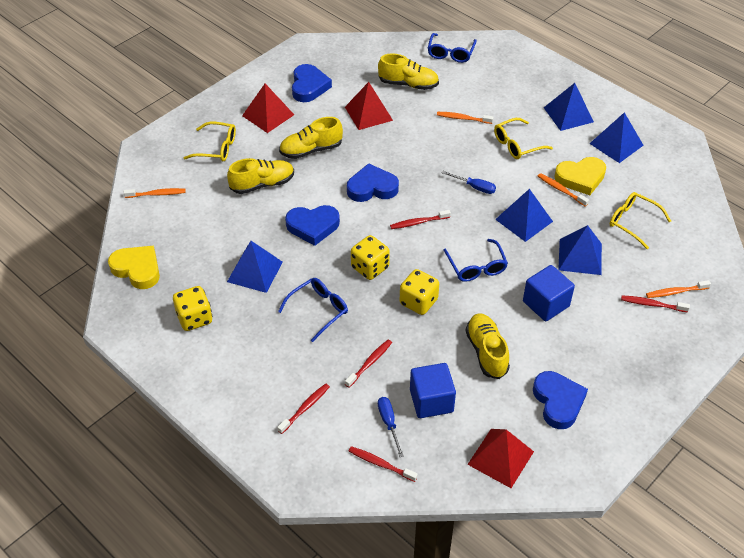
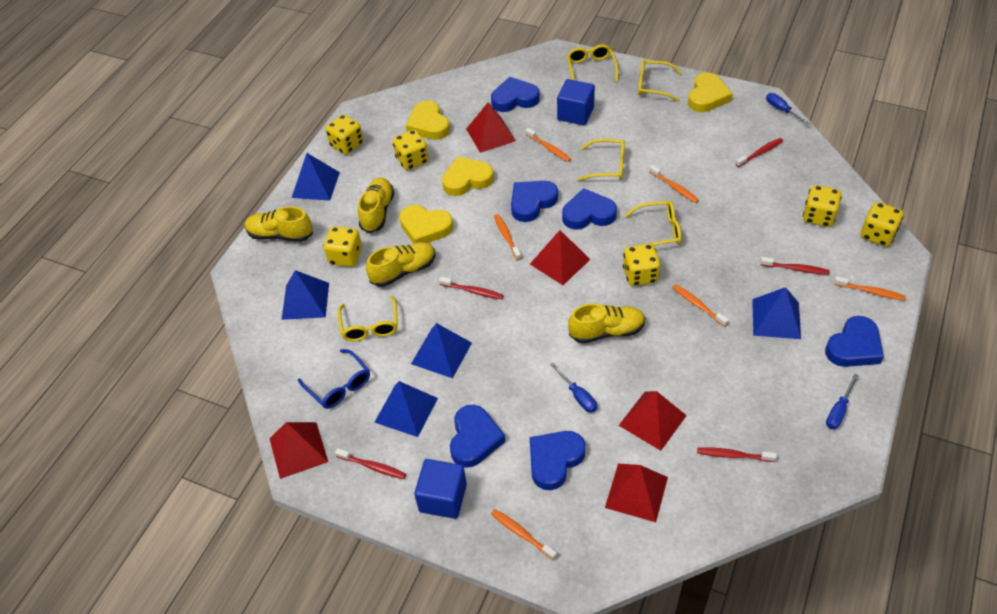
blue glasses: [278,278,348,342] [428,33,477,63] [444,239,508,282] = 3 -> [298,349,370,409] = 1
blue heart: [285,205,340,246] [292,64,332,102] [347,163,399,202] [533,371,588,429] = 4 -> [450,405,505,468] [491,77,540,112] [511,181,558,222] [530,431,585,490] [562,188,617,230] [825,316,884,367] = 6
blue screwdriver: [378,397,404,457] [442,171,496,194] = 2 -> [550,363,597,413] [766,93,810,126] [826,374,859,429] = 3
orange toothbrush: [124,188,186,198] [437,112,493,124] [538,173,589,207] [646,280,711,298] = 4 -> [491,509,557,560] [494,214,521,260] [526,128,571,162] [649,165,699,203] [672,284,729,327] [834,276,906,301] = 6
red pyramid: [242,84,294,133] [345,82,393,130] [467,429,534,488] = 3 -> [269,422,328,479] [466,102,516,153] [530,230,591,285] [605,464,668,522] [618,391,687,451] = 5
yellow dice: [173,286,212,331] [351,235,390,280] [400,269,439,315] = 3 -> [323,226,362,267] [326,114,364,155] [393,130,429,170] [623,243,660,286] [803,185,842,227] [861,202,903,247] = 6
yellow glasses: [184,122,236,161] [494,118,553,159] [610,192,671,249] = 3 -> [338,296,398,341] [567,45,618,82] [577,139,625,181] [624,201,681,246] [638,60,682,102] = 5
yellow heart: [108,246,160,289] [554,157,606,195] = 2 -> [399,205,453,243] [406,101,450,140] [442,156,494,196] [688,72,732,112] = 4

